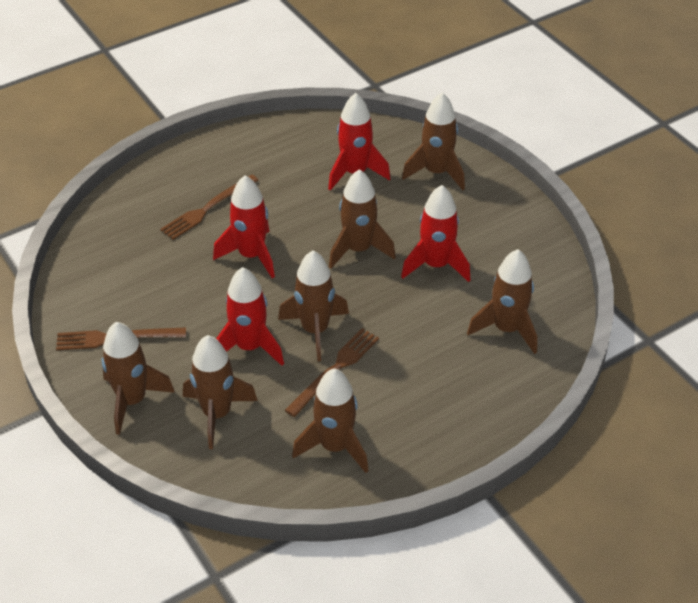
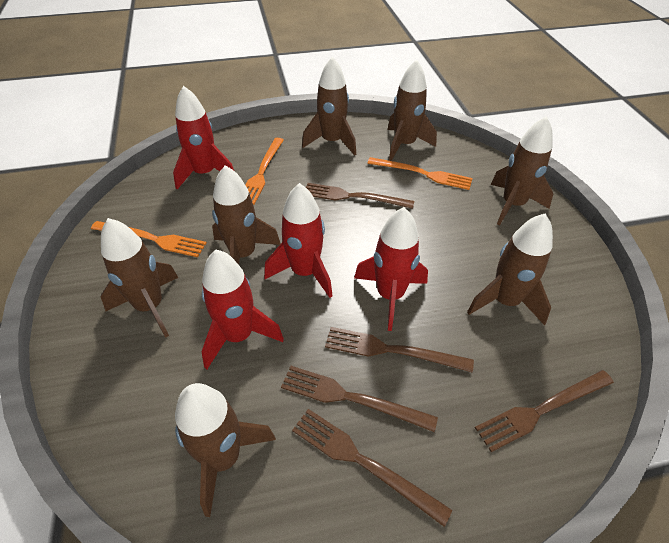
brown fork: [56,327,186,350] [160,174,258,240] [285,328,379,417] = 3 -> [281,366,438,432] [292,409,452,527] [306,183,414,209] [325,327,474,373] [475,370,614,452] = 5
orange fork: none = 0 -> [91,221,207,257] [245,138,284,205] [367,157,473,190] = 3

